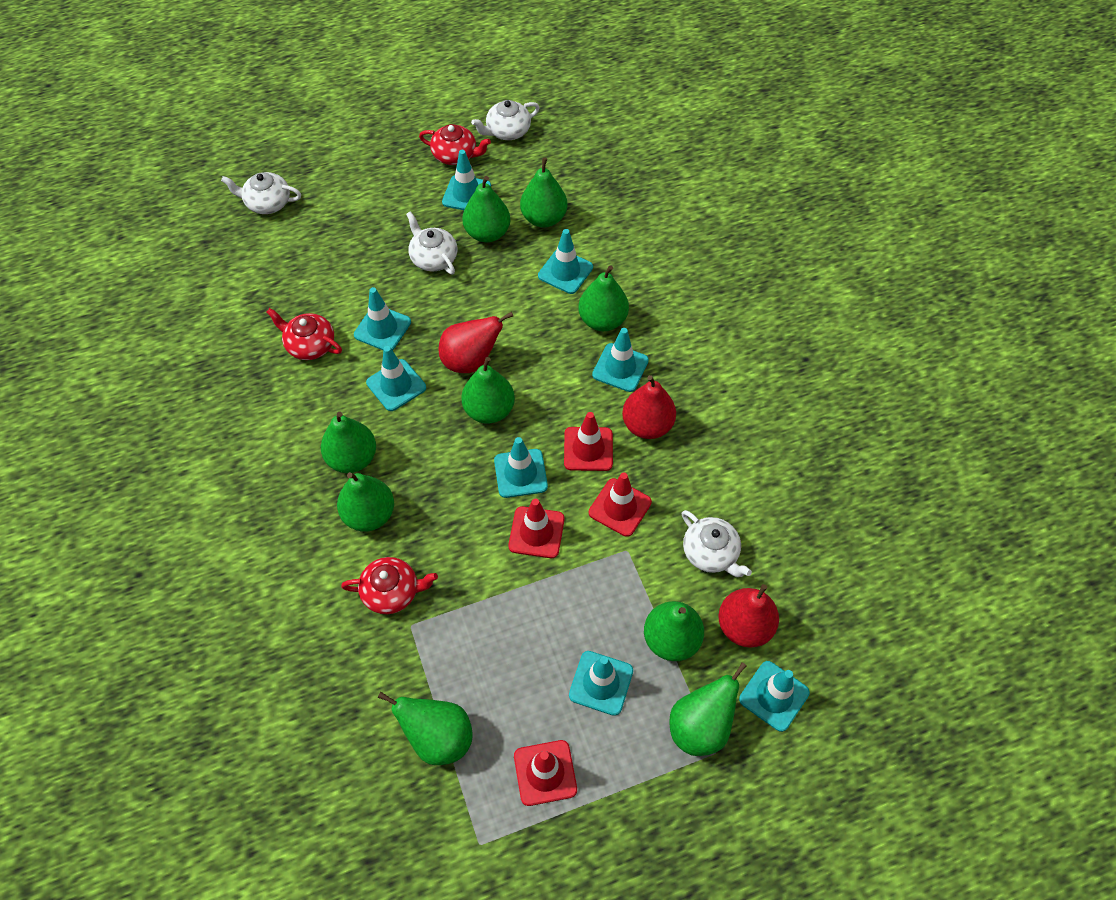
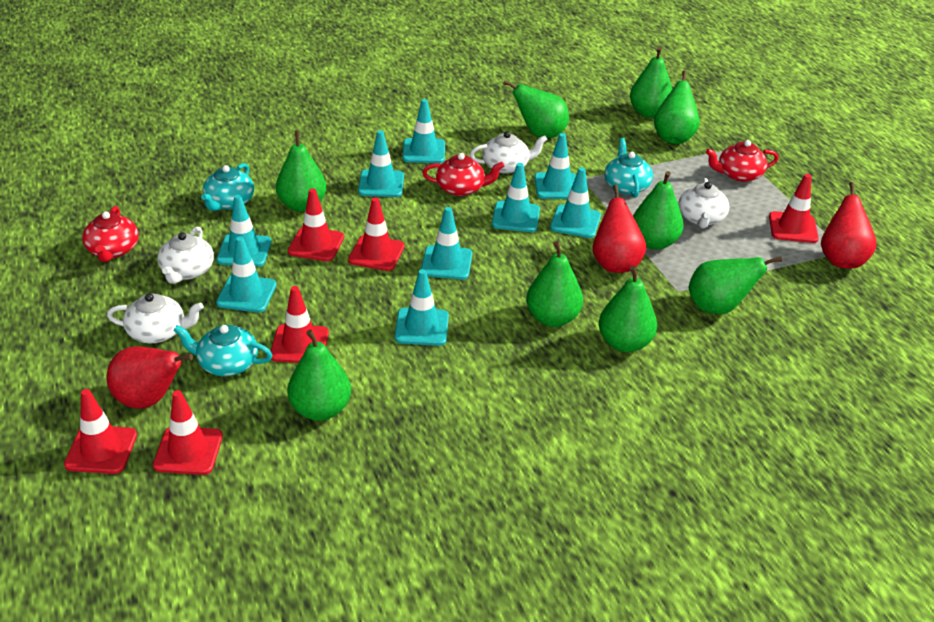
red traffic cone: [508,499,565,558] [514,740,577,806] [564,412,613,471] [589,472,652,537] = 4 -> [64,389,137,474] [153,390,223,475] [271,286,329,363] [288,189,344,261] [348,197,405,271] [769,174,819,243] = 6
turquoise teapot: none = 0 -> [173,325,273,376] [201,163,254,211] [604,138,653,198] = 3
turquoise traffic cone: [354,287,411,351] [366,346,426,411] [442,150,491,210] [494,437,548,498] [538,229,593,294] [569,651,633,716] [592,328,649,392] [739,661,810,732] = 8 -> [216,236,277,312] [217,195,271,267] [358,130,404,197] [395,269,449,346] [403,99,445,163] [421,207,472,280] [492,163,540,232] [534,133,576,199] [550,167,601,238] = 9

